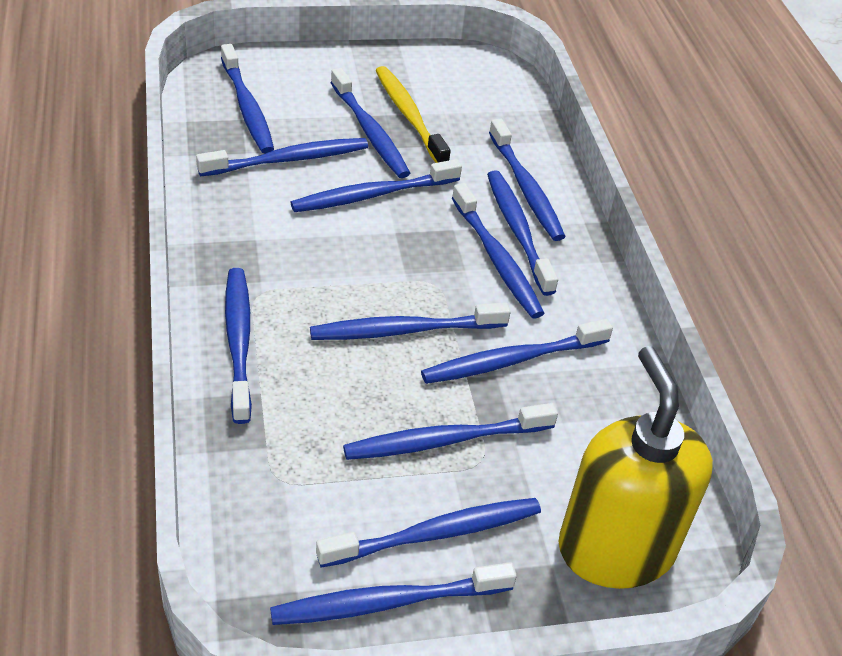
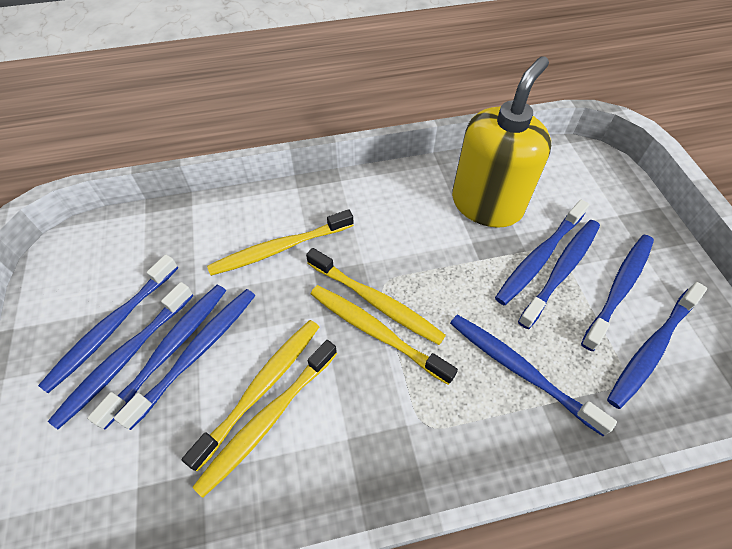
blue toothbrush: [196,138,368,176] [221,44,274,153] [225,268,252,424] [270,562,517,625] [290,159,462,212] [310,302,511,340] [316,498,541,568] [330,68,410,178] [343,403,558,460] [421,319,613,384] [452,183,545,319] [487,170,558,296] [489,119,566,241] = 13 -> [38,254,178,393] [48,282,194,429] [87,285,226,430] [114,289,255,430] [450,315,617,436] [495,199,590,305] [518,220,600,329] [581,235,654,351] [607,282,707,409] = 9
yellow toothbrush: [375,66,451,163] = 1 -> [182,320,319,471] [193,340,337,498] [207,209,353,276] [306,248,446,345] [311,285,458,385] = 5

